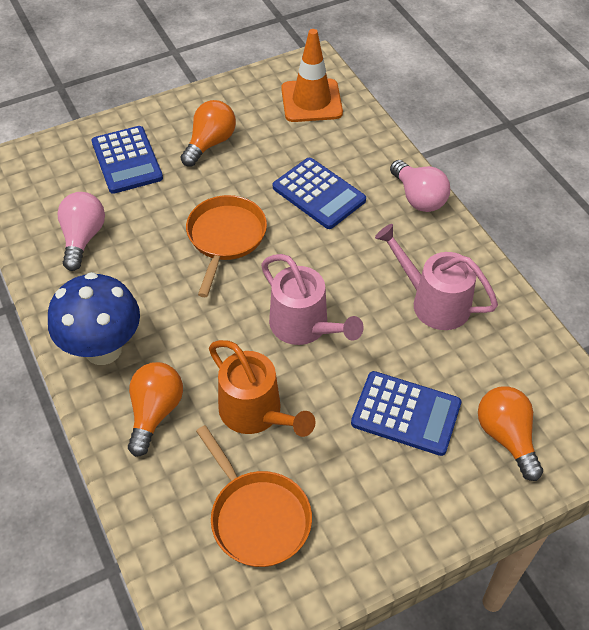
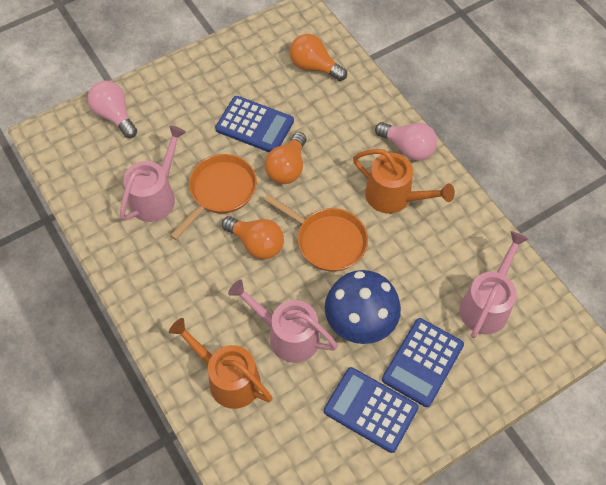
orange traffic cone: [281,29,343,122] = 1 -> none = 0
orange watering can: [209,340,315,437] = 1 -> [169,318,273,409] [353,149,455,213] = 2
pink watering can: [261,254,364,345] [375,224,498,330] = 2 -> [120,125,186,222] [228,279,338,363] [459,231,528,338] = 3

